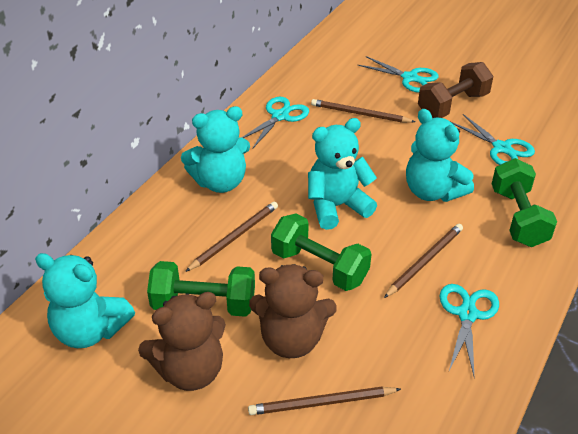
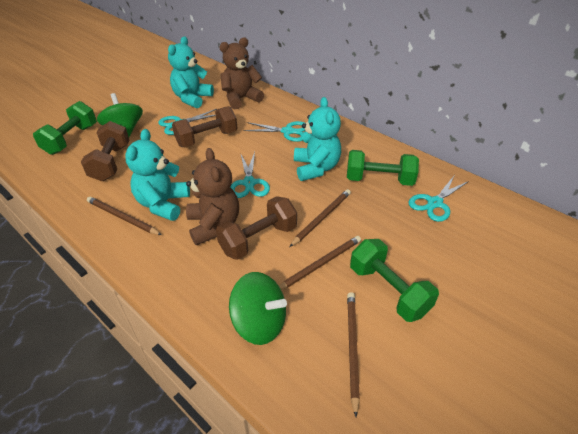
brown dumbbell: [418,62,493,118] = 1 -> [81,121,129,181] [172,106,238,147] [216,196,297,260] = 3
green spinning top: none = 0 -> [97,93,143,137] [229,272,287,345] = 2
turquoise teddy bear: [35,253,135,348] [181,106,250,193] [308,118,377,230] [406,109,474,202] = 4 -> [125,129,190,221] [168,36,214,109] [294,97,341,181] = 3

